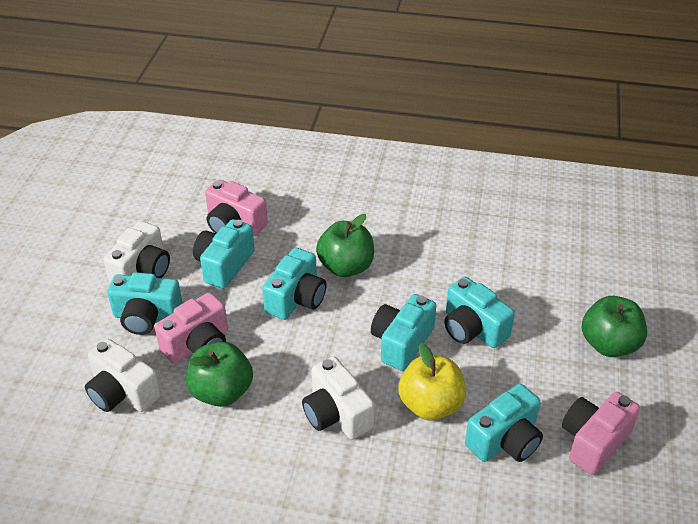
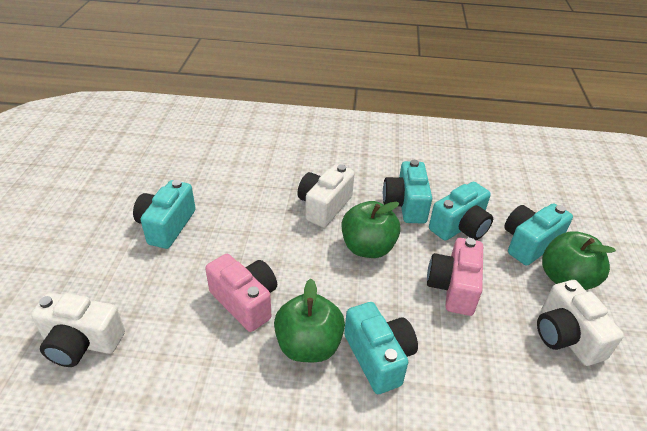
pink camera: [155,292,228,364] [205,180,268,236] [562,392,640,475] = 3 -> [205,254,277,332] [427,238,483,316] = 2
turquoise camera: [108,272,183,335] [193,219,255,289] [262,248,327,320] [371,294,436,371] [444,277,515,348] [465,384,543,462] = 6 -> [133,180,196,249] [344,302,418,394] [383,160,432,223] [429,182,493,241] [504,203,573,266] = 5
yellow apple: [398,343,466,421] = 1 -> none = 0

